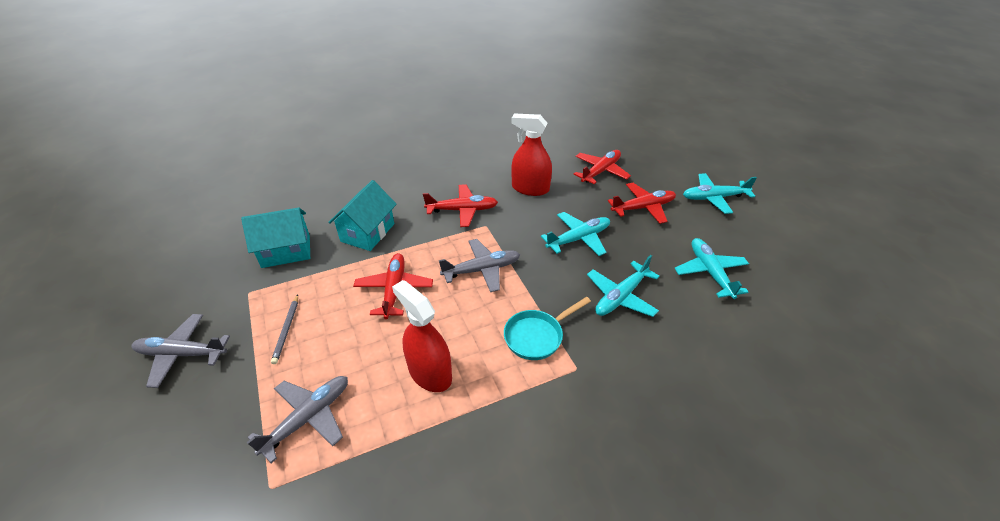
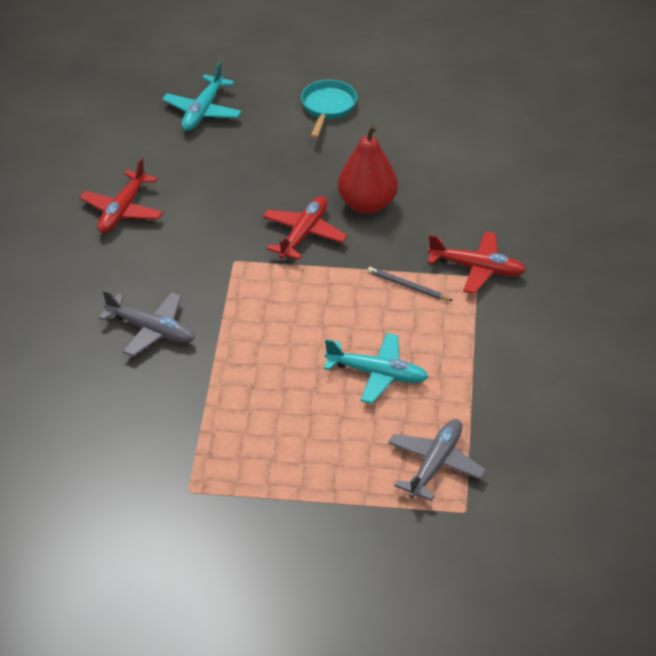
grey plane: [132,314,230,388] [247,376,348,463] [439,239,520,292] = 3 -> [98,290,195,356] [388,419,486,501] = 2
red pear: none = 0 -> [338,124,398,214] = 1
red plane: [353,253,433,319] [423,184,498,227] [573,150,631,184] [608,183,676,224] = 4 -> [79,158,163,234] [263,196,347,260] [427,231,526,294] = 3
red spray bottle: [392,280,452,392] [511,113,552,196] = 2 -> none = 0
turquoise house: [241,208,310,268] [328,180,397,251] = 2 -> none = 0
turquoise plane: [541,212,610,256] [587,255,660,317] [674,238,749,299] [683,173,757,214] = 4 -> [162,62,242,131] [324,333,428,404] = 2

